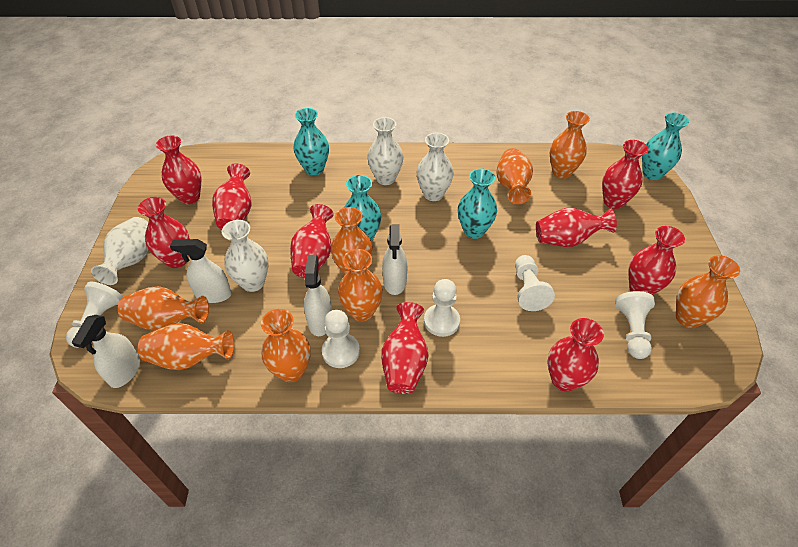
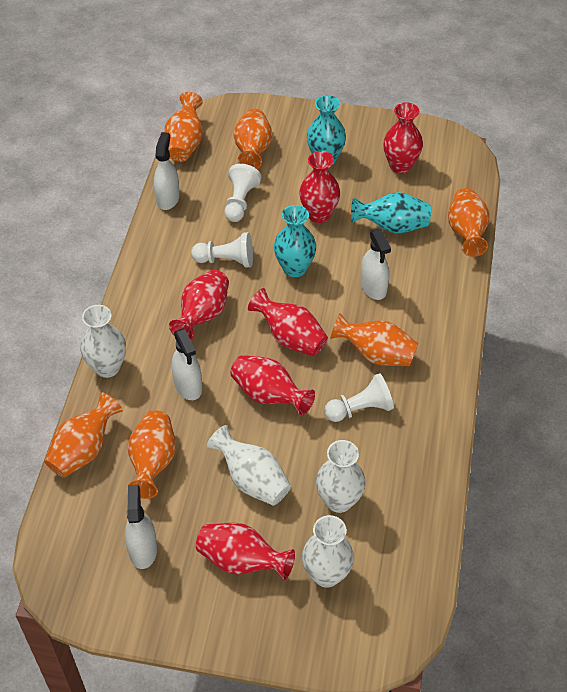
orange vase: [118,286,209,331] [138,323,234,370] [261,309,311,382] [331,207,373,275] [338,249,383,322] [497,148,533,204] [550,111,590,179] [676,255,740,328] = 8 -> [44,392,123,478] [128,410,176,499] [164,92,203,162] [234,109,272,169] [330,313,418,366] [448,188,490,257] = 6
red vase: [138,197,190,268] [156,136,201,204] [212,164,251,230] [290,204,334,278] [381,302,428,394] [536,208,617,247] [547,318,604,392] [602,140,649,209] [629,226,685,295] = 9 -> [169,270,229,340] [196,523,295,581] [230,355,315,416] [248,288,328,356] [299,151,340,223] [383,102,423,174] = 6
turquoise vase: [293,108,329,175] [344,175,381,242] [458,168,497,239] [642,113,689,180] = 4 -> [274,205,316,277] [307,95,346,164] [351,192,431,233] = 3
white pawn: [66,282,123,348] [322,310,360,368] [424,279,460,337] [515,255,555,311] [615,291,655,359] = 5 -> [191,232,253,268] [225,164,261,222] [324,373,394,422] = 3

